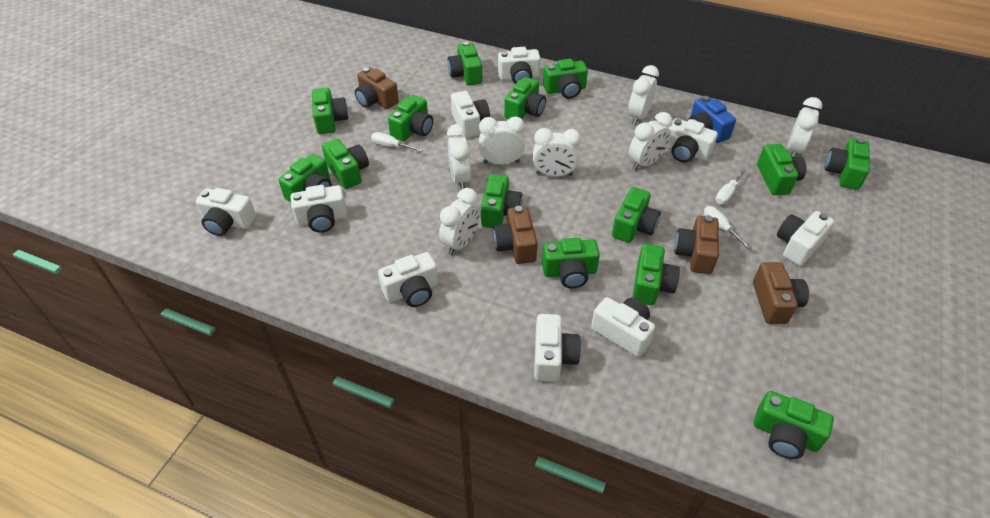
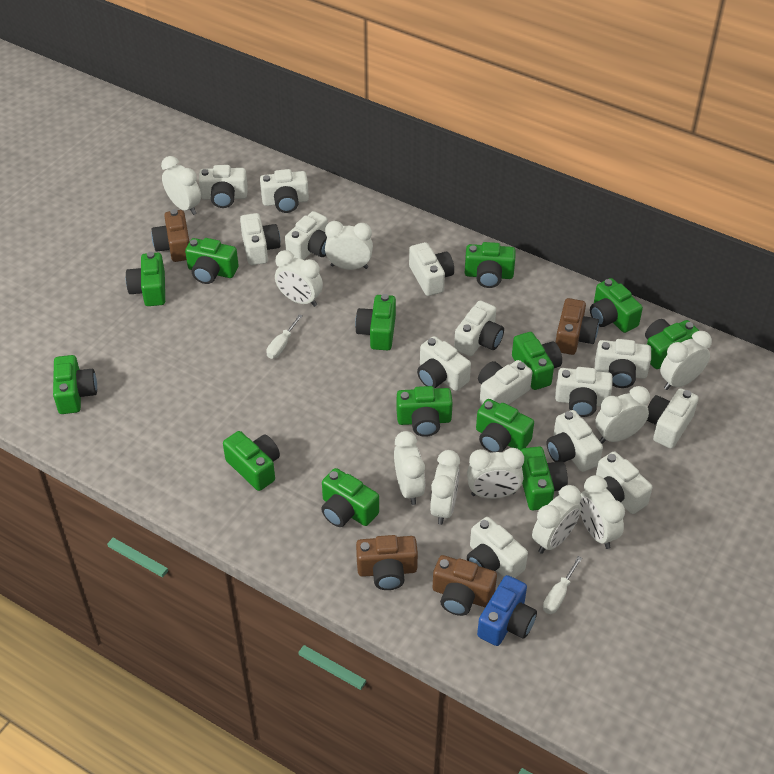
green camera: [279,154,332,202] [312,88,348,134] [322,139,369,189] [388,95,433,142] [447,42,482,85] [481,174,522,228] [504,77,546,119] [542,238,600,288] [543,59,588,99] [612,187,661,243] [632,244,680,305] [754,391,834,459] [757,144,806,195] [825,138,870,190] = 14 -> [53,355,97,414] [126,252,165,306] [185,238,239,284] [223,431,280,491] [321,468,379,527] [355,294,396,350] [397,386,453,437] [465,242,516,288] [476,399,534,453] [512,332,562,390] [521,447,568,510] [590,278,643,333] [645,319,699,369] = 13
white camera: [196,188,256,236] [291,185,347,233] [378,252,438,307] [451,91,490,138] [498,47,541,84] [534,314,581,382] [591,297,655,357] [667,118,718,163] [777,211,834,266] = 9 -> [199,165,248,208] [240,213,280,265] [260,169,309,213] [285,211,328,260] [409,242,454,296] [417,336,471,391] [454,300,504,356] [467,517,528,578] [478,360,532,405] [547,410,603,472] [555,367,613,417] [595,339,651,388] [596,451,652,514] [647,388,699,449] = 14
white clock: [439,188,480,255] [447,124,471,190] [479,117,525,165] [533,128,581,177] [628,65,659,125] [629,112,673,170] [787,97,822,157] = 7 -> [161,156,201,215] [275,250,323,307] [325,221,373,270] [394,431,425,505] [430,450,460,525] [467,448,524,499] [532,485,581,554] [579,475,625,549] [595,386,650,444] [660,331,712,390] = 10
white screwdriver: [371,132,423,152] [704,206,752,249] [715,168,746,204] = 3 -> [266,314,303,359] [543,556,582,614] = 2

